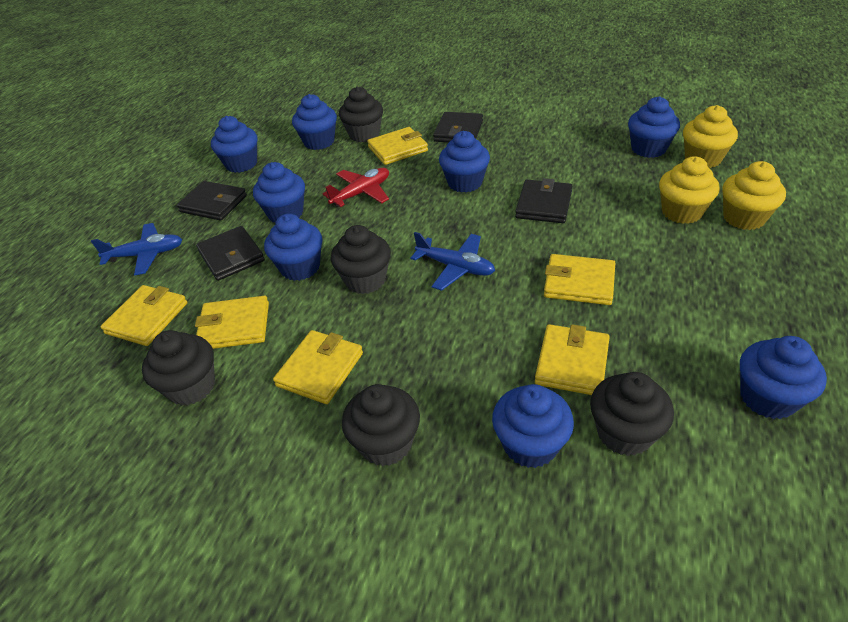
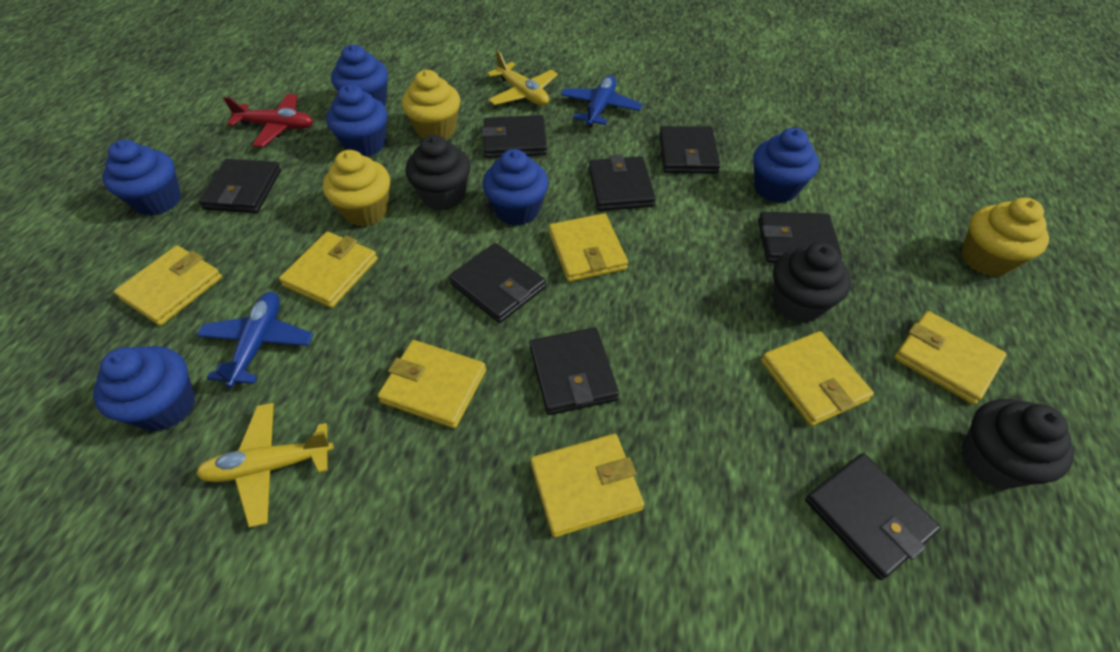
black cupcake: [142,330,215,405] [331,225,391,294] [339,87,383,143] [342,384,420,466] [590,372,674,456] = 5 -> [406,135,471,211] [773,242,851,323] [961,399,1074,489] = 3
black wallet: [177,181,247,221] [196,226,265,281] [433,112,483,143] [515,178,572,223] = 4 -> [198,159,281,213] [449,243,546,323] [482,115,547,158] [530,328,619,415] [589,154,656,211] [659,126,720,174] [758,212,843,263] [805,453,941,580] = 8
blue cupcake: [211,116,258,173] [253,162,305,223] [264,214,322,281] [292,94,337,150] [439,131,490,193] [492,384,574,468] [628,96,680,158] [740,336,827,419] = 8 -> [93,346,195,431] [103,140,181,216] [326,84,387,157] [331,45,388,106] [482,149,549,226] [753,128,819,203] = 6
yellow plane: none = 0 -> [196,403,334,528] [487,50,558,106] = 2
yellow wallet: [100,285,188,346] [195,296,269,349] [273,330,363,404] [367,127,428,165] [535,324,610,395] [544,254,615,305] = 6 -> [114,245,222,326] [279,232,378,308] [378,340,486,428] [530,434,644,537] [549,213,628,282] [761,331,874,426] [894,311,1007,405] = 7

